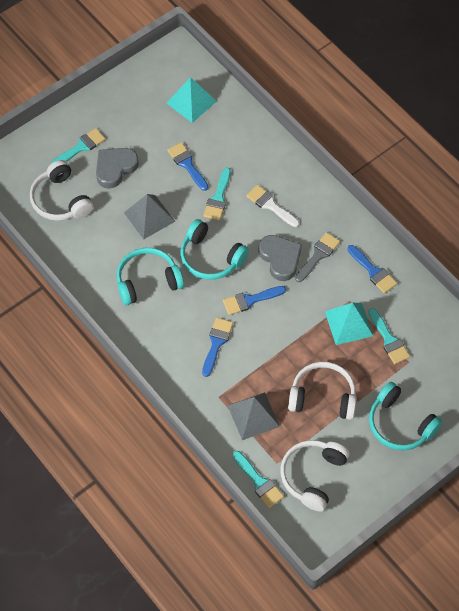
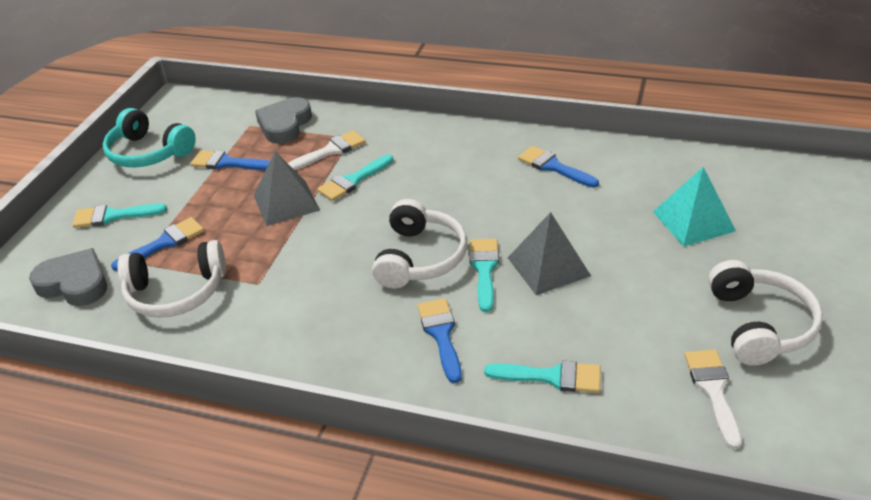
grey brush: [295,232,340,282] = 1 -> none = 0
turquoise headphones: [117,248,184,306] [180,219,249,280] [369,382,442,451] = 3 -> [103,108,196,167] = 1
turquoise pyramid: [166,77,216,123] [325,303,373,345] = 2 -> [653,167,736,247] = 1
white brush: [246,185,299,227] = 1 -> [288,130,366,170] [685,350,742,449] = 2

